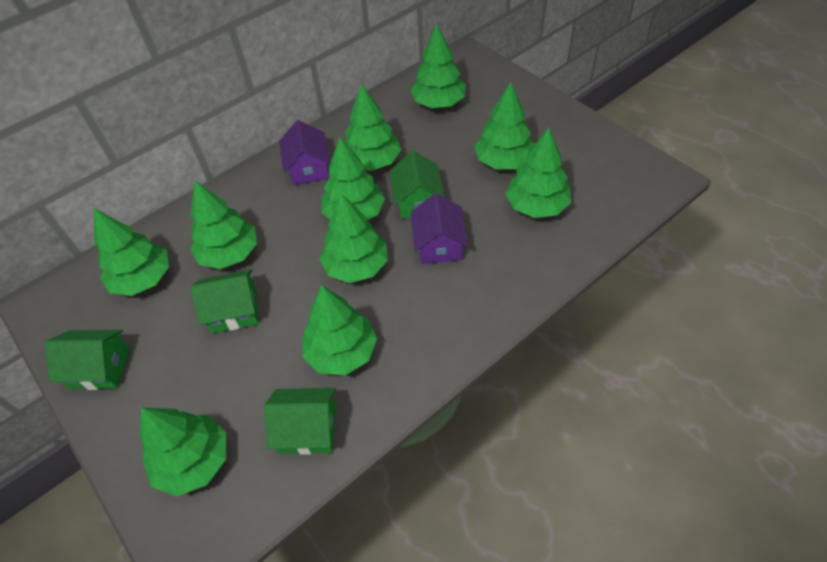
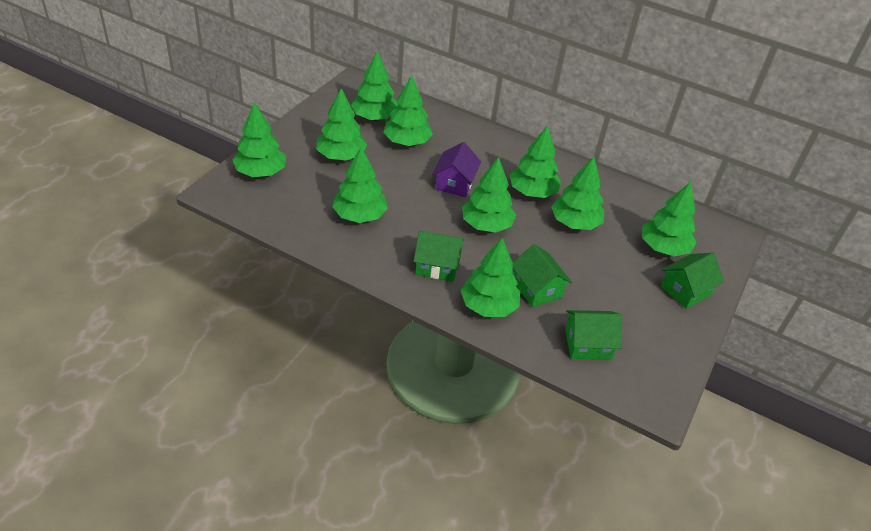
purple house: [279,120,331,185] [411,193,468,264] = 2 -> [432,142,481,197] = 1

